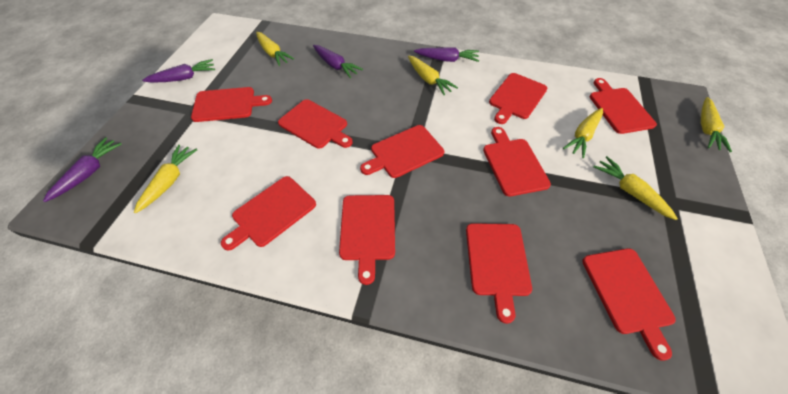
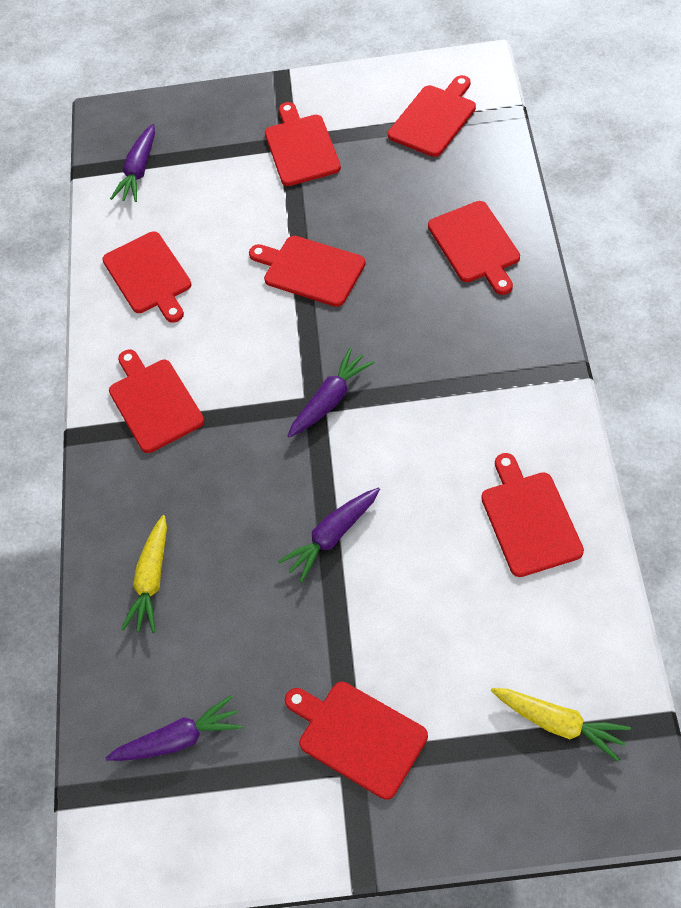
red cutting board: [191,87,272,122] [221,176,316,251] [278,99,353,149] [339,195,395,285] [360,125,444,178] [466,223,532,324] [483,127,551,196] [489,73,547,124] [582,248,676,361] [590,78,657,134] = 10 -> [102,231,191,323] [109,350,204,453] [249,236,366,307] [265,102,341,186] [285,682,428,800] [388,75,476,157] [428,201,520,295] [481,453,584,577] = 8
yellow carrot: [134,145,197,213] [256,32,294,66] [408,56,458,96] [563,108,603,158] [594,156,678,220] [701,97,732,152] = 6 -> [121,515,167,633] [491,688,631,762] = 2

